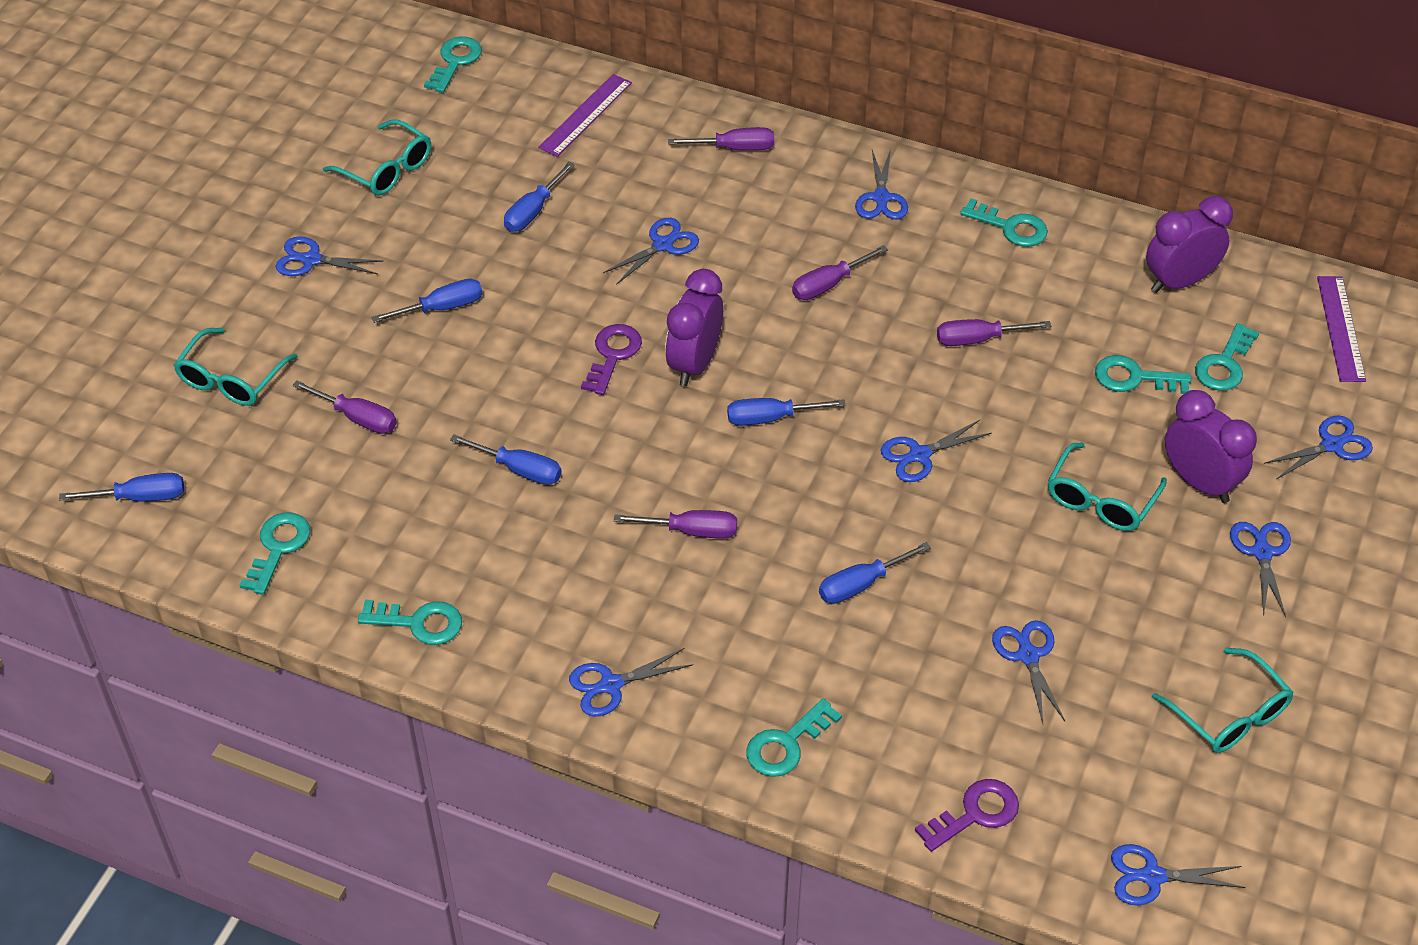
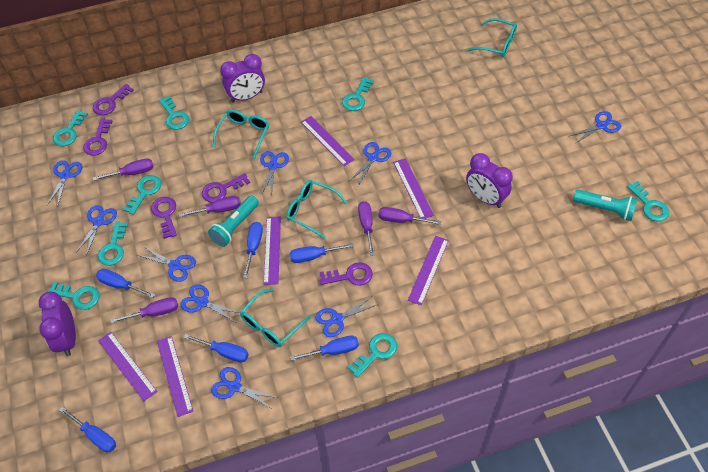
purple key: [581,324,642,395] [915,779,1019,852] = 2 -> [83,118,112,156] [93,84,134,115] [151,197,177,239] [202,173,250,203] [319,262,373,286] = 5
purple ruler: [538,74,632,157] [1317,276,1366,382] = 2 -> [98,332,157,401] [157,336,193,417] [264,217,281,285] [301,116,355,166] [393,158,434,219] [408,236,449,305] = 6
turquoise flashlight: none = 0 -> [208,196,259,247] [573,189,638,221] = 2
turquoise key: [239,512,310,595] [358,600,462,645] [424,37,482,93] [746,698,842,777] [960,198,1048,247] [1095,355,1191,394] [1195,323,1259,391] = 7 -> [48,282,100,310] [53,110,88,146] [98,222,128,266] [122,175,161,215] [159,95,189,130] [342,77,374,111] [348,333,397,378] [627,181,669,221] = 8

